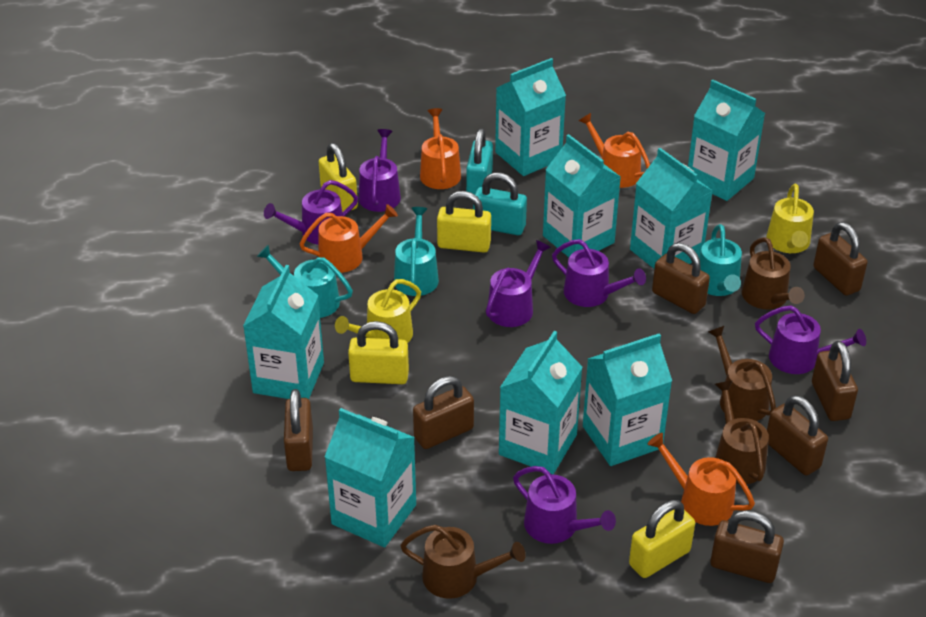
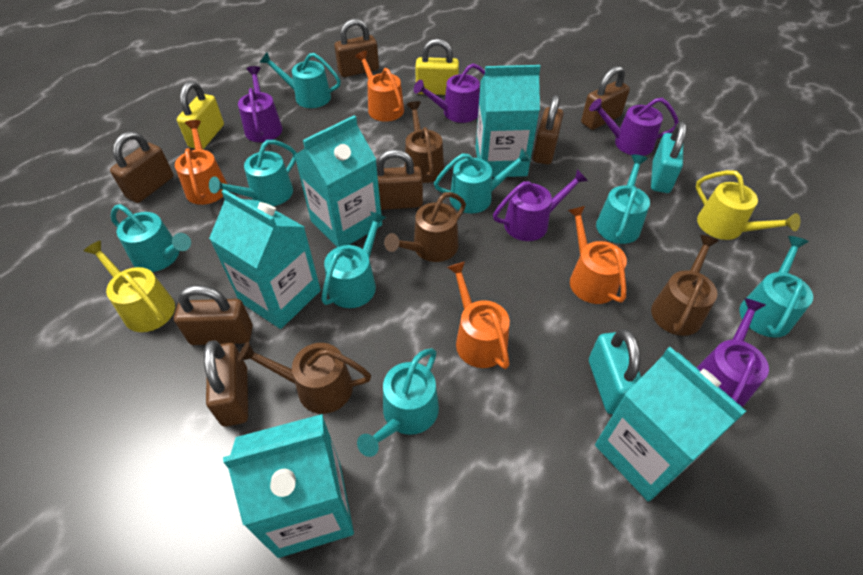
purple watering can: [264,180,358,245] [359,129,401,212] [486,240,551,327] [513,466,616,544] [552,239,646,307] [755,305,866,374] = 6 -> [238,66,283,142] [414,63,485,123] [493,169,588,241] [589,98,679,156] [696,298,769,407] = 5
turquoise carton: [243,265,324,399] [325,408,416,547] [495,58,566,176] [499,331,583,474] [543,134,621,257] [583,334,672,466] [630,148,713,269] [688,79,765,201] = 8 -> [209,189,321,329] [223,414,354,558] [294,115,382,247] [476,65,541,177] [595,347,746,502] = 5
turquoise watering can: [257,245,353,318] [394,207,439,296] [699,224,742,296] = 3 -> [111,204,191,272] [209,140,297,206] [260,52,341,108] [321,211,387,308] [357,348,439,457] [434,149,531,213] [596,154,650,244] [740,236,813,338] = 8
yellow padlock: [319,143,358,212] [348,321,409,384] [437,191,491,252] [629,500,695,578] = 4 -> [177,81,224,149] [415,38,459,95] = 2

